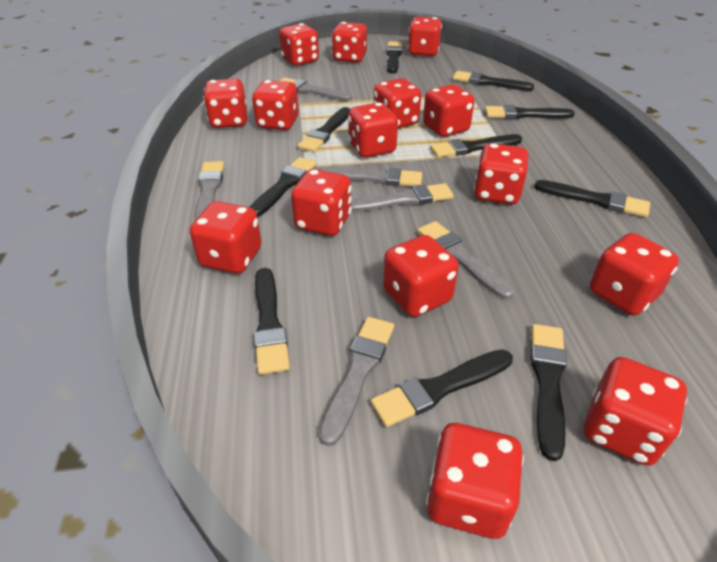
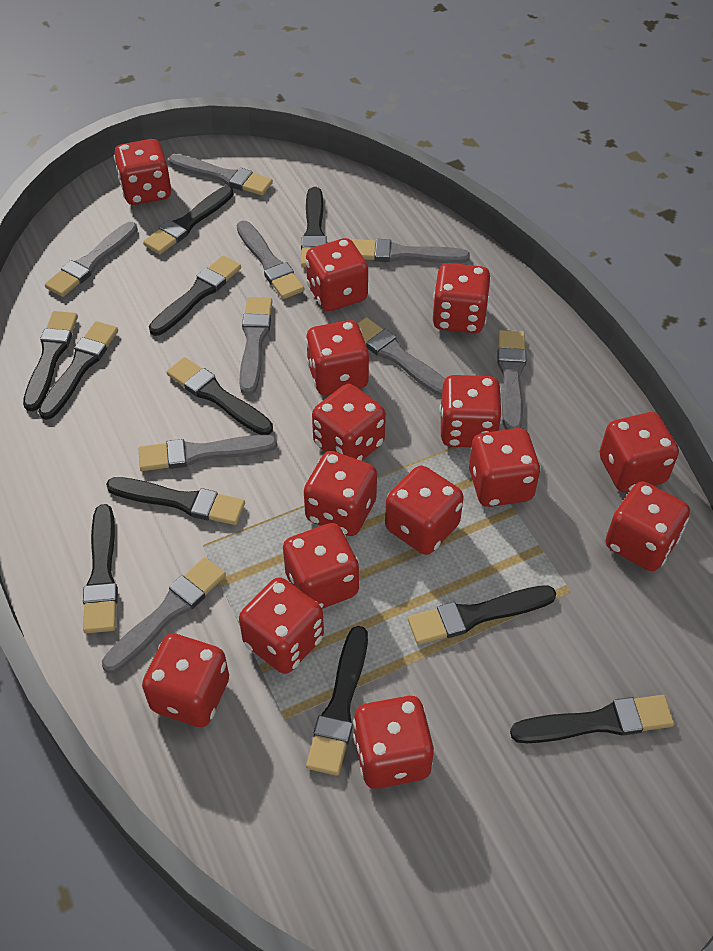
black brush: [249,157,317,217] [254,268,290,375] [298,107,350,152] [371,349,513,427] [386,41,402,73] [430,134,522,158] [453,71,534,91] [485,105,575,119] [531,324,567,461] [534,180,650,217] = 10 -> [23,311,78,411] [38,321,118,420] [83,504,118,633] [106,477,245,525] [143,186,234,254] [149,256,241,336] [166,357,273,435] [301,187,327,267] [306,626,368,776] [408,585,556,645] [510,695,674,743] = 11
grey brush: [194,161,224,220] [280,77,352,101] [319,166,422,186] [319,317,394,446] [351,183,454,212] [417,221,514,300] = 6 -> [45,222,138,297] [102,557,226,673] [139,435,277,471] [169,154,273,195] [236,221,304,299] [239,297,272,395] [352,239,470,263] [357,317,445,397] [497,330,526,430] = 9

